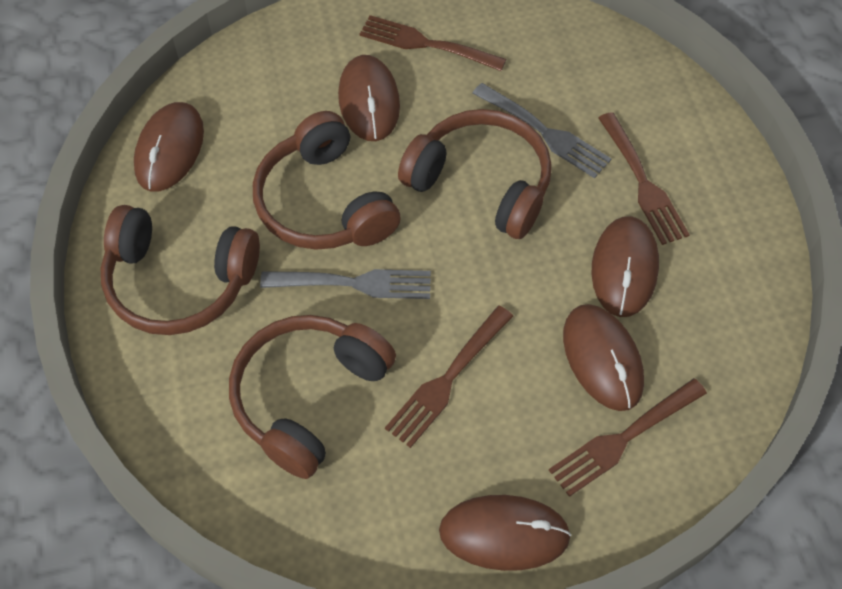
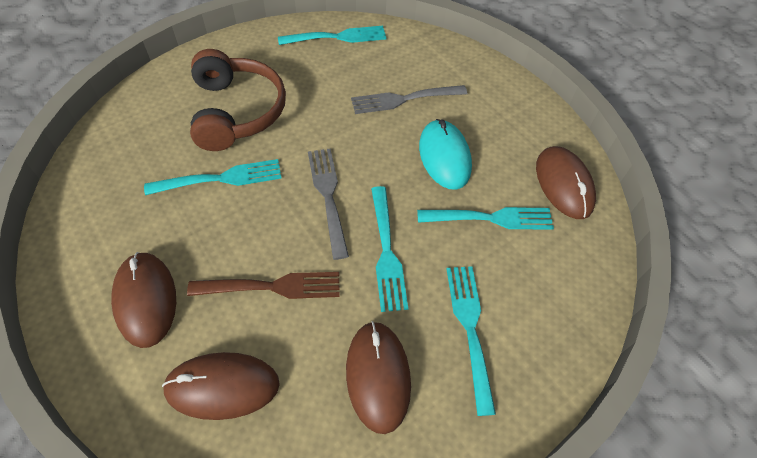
brown fork: [360,15,506,71] [385,306,513,448] [549,378,707,497] [599,112,690,245] = 4 -> [187,272,340,299] = 1
brown headphones: [101,205,260,335] [229,315,396,479] [253,111,401,250] [398,109,552,239] = 4 -> [190,49,286,151] = 1
brown mouse: [134,102,204,192] [338,55,400,141] [439,495,571,571] [563,304,644,411] [591,216,659,317] = 5 -> [111,252,176,348] [162,352,280,420] [346,321,411,434] [536,146,596,219] = 4
turquoise fork: none = 0 -> [144,159,282,195] [278,26,386,45] [371,186,408,312] [417,207,554,230] [446,266,496,416] = 5
turquoise mouse: none = 0 -> [419,119,472,190] = 1

